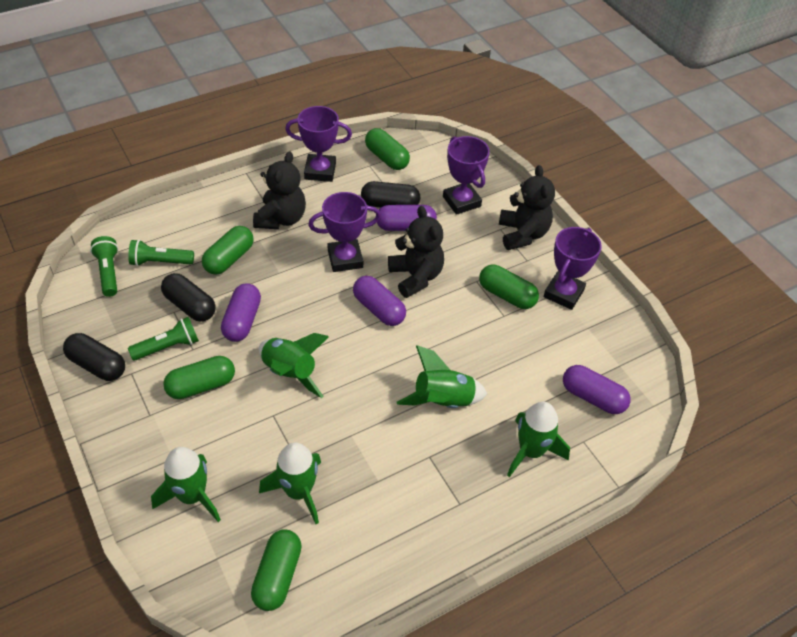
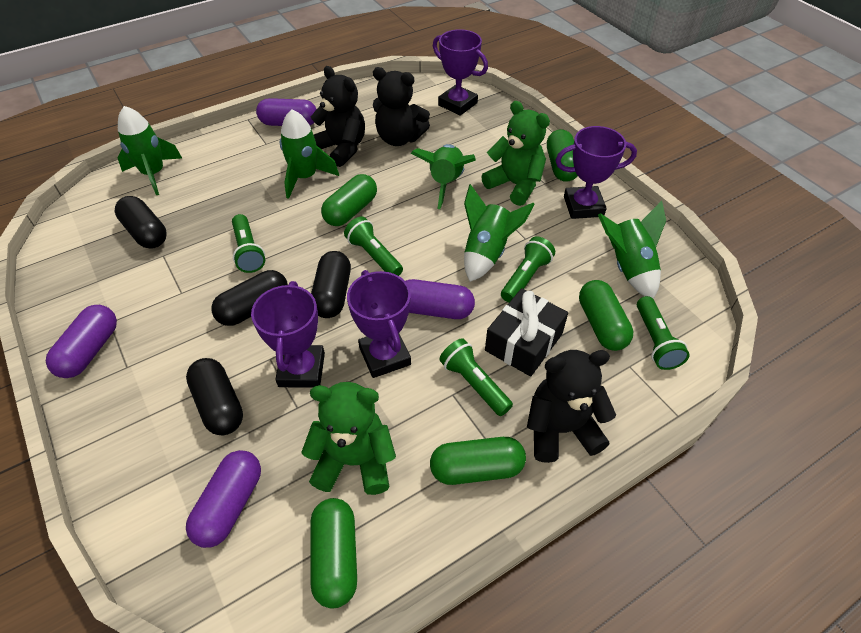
black capsule: [63,333,125,381] [161,273,216,322] [361,181,420,207] = 3 -> [115,196,167,249] [186,358,243,435] [211,270,288,326] [311,251,351,318] = 4
black gift: none = 0 -> [485,288,568,377] = 1
green flashlight: [90,236,118,297] [128,240,194,266] [128,317,199,361] = 3 -> [232,214,265,273] [344,217,403,276] [439,338,513,416] [501,236,555,303] [637,296,690,370] = 5
green teddy bear: none = 0 -> [301,382,396,495] [481,101,550,206] = 2

